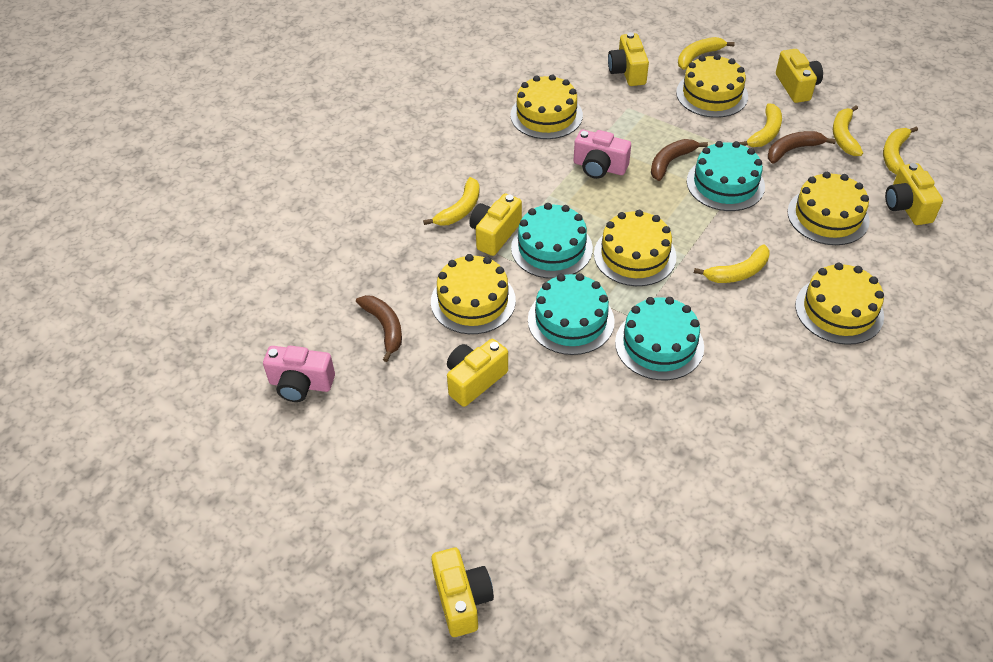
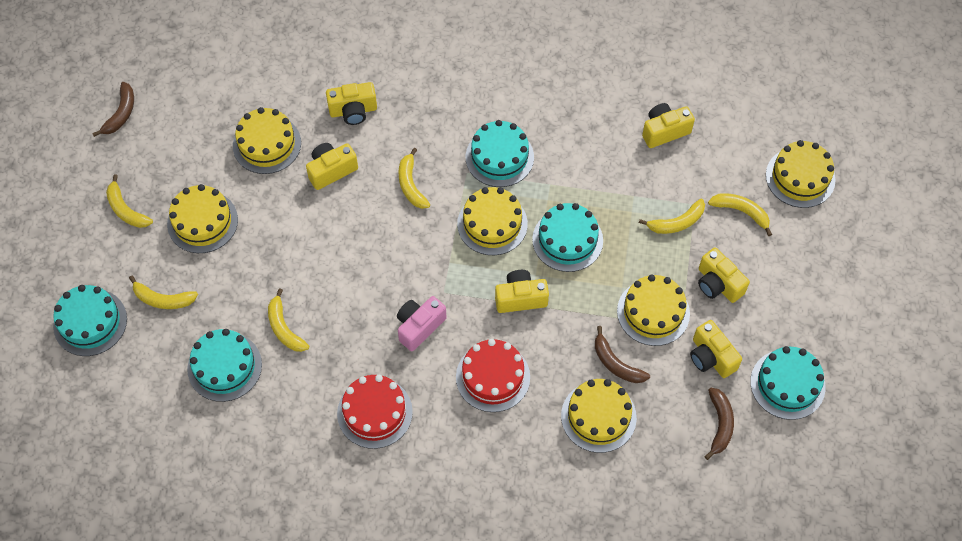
pink camera: [263,346,335,402] [574,130,631,179] = 2 -> [397,296,447,351] = 1
red cake: none = 0 -> [337,375,413,449] [456,339,530,412] = 2
turquoise cake: [511,203,593,279] [528,273,615,355] [615,297,704,380] [687,141,765,211] = 4 -> [53,285,127,356] [187,329,262,402] [466,120,534,187] [532,203,603,272] [750,346,826,420] = 5

